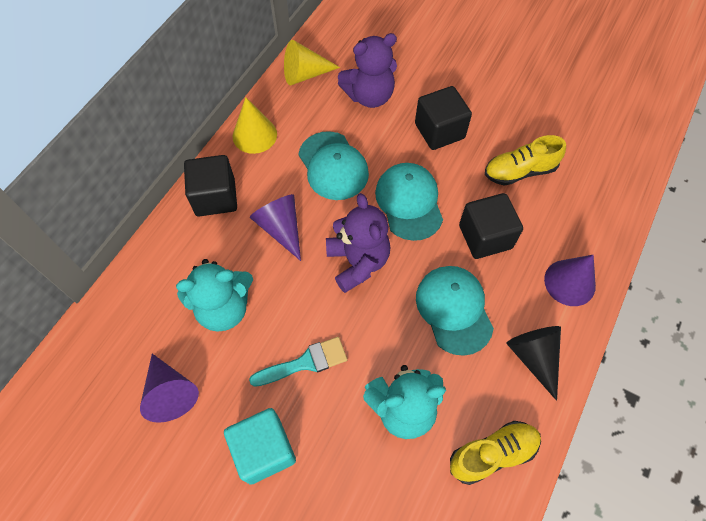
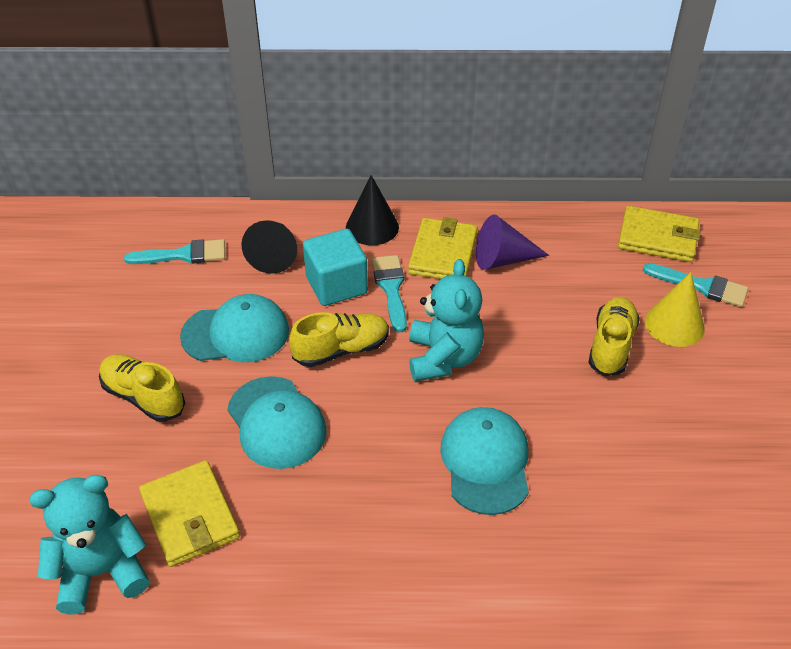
black cone: [506,326,561,401] = 1 -> [242,220,297,274] [346,175,399,245] = 2
black cube: [184,155,237,217] [415,86,472,150] [459,193,523,259] = 3 -> none = 0
purple cone: [140,354,199,423] [250,194,301,261] [544,255,596,306] = 3 -> [476,215,549,270] = 1
purple teddy bear: [326,193,390,293] [338,33,397,108] = 2 -> none = 0
turquoise brush: [249,337,347,387] = 1 -> [124,239,225,264] [372,255,407,333] [643,263,748,307] = 3
yellow cone: [233,97,277,154] [284,40,340,86] = 2 -> [645,272,705,347] = 1
yellow shoe: [450,421,541,485] [485,135,566,186] = 2 -> [99,354,185,422] [289,312,389,367] [588,297,640,376] = 3
yellow wallet: none = 0 -> [139,460,240,567] [408,217,478,279] [618,206,701,262] = 3

